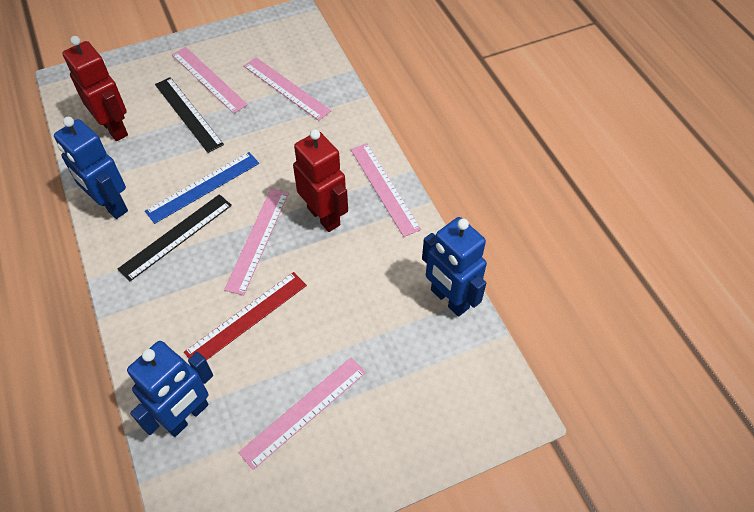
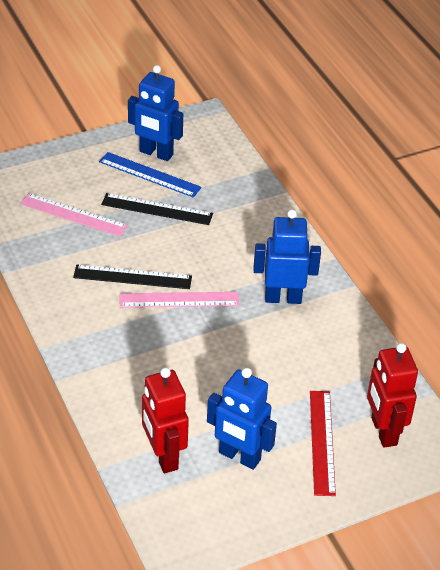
pink ruler: [172,47,248,114] [224,189,289,296] [238,358,366,470] [244,57,331,121] [351,143,421,237] = 5 -> [20,193,128,237] [120,292,239,308] = 2

